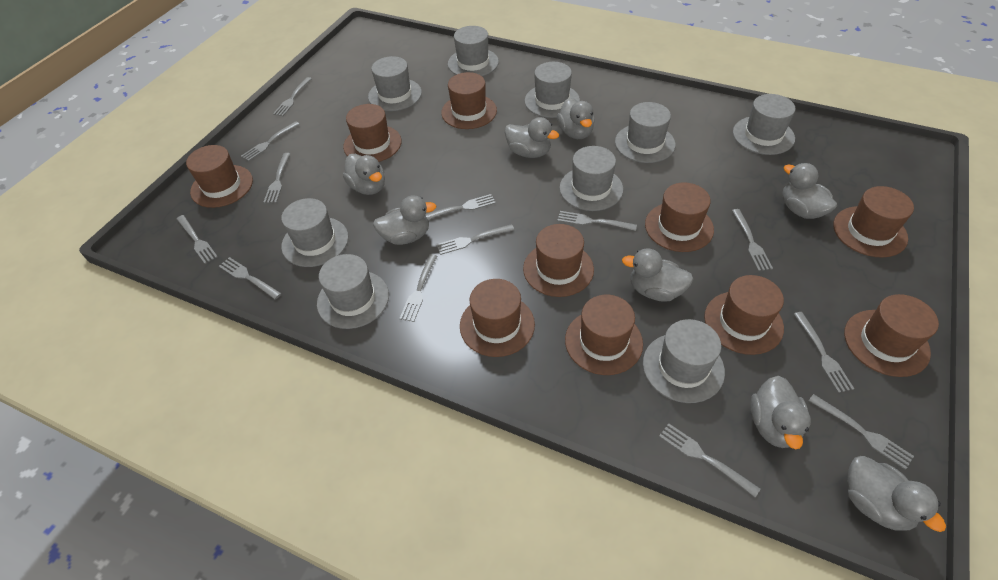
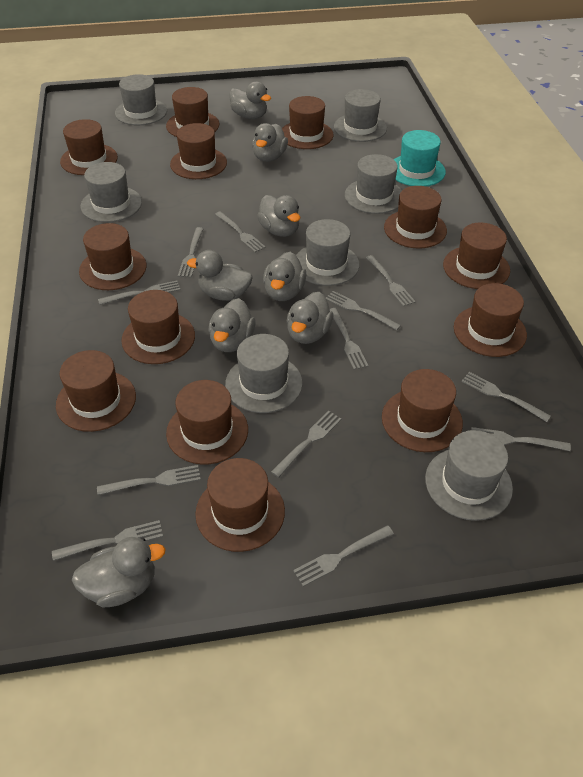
brown hat: [186,145,253,208] [343,104,402,162] [441,72,497,129] [460,279,535,357] [523,224,594,297] [565,295,643,375] [645,183,714,252] [704,275,784,355] [833,186,914,258] [844,294,939,377] = 10 -> [56,350,136,432] [60,119,118,175] [79,223,146,290] [121,290,195,364] [166,87,219,137] [166,380,248,465] [170,123,227,179] [195,458,285,552] [282,96,333,149] [382,369,463,452] [384,186,447,249] [443,222,510,289] [454,283,527,357] = 13
grey fork: [177,215,218,264] [219,257,281,299] [241,121,300,161] [264,153,290,203] [273,77,312,116] [399,254,437,322] [425,194,496,219] [436,224,514,255] [557,211,637,231] [659,423,760,497] [732,209,773,271] [794,312,854,393] [809,394,914,470] = 13 -> [52,520,163,561] [97,465,201,495] [98,280,181,305] [178,227,203,278] [215,211,266,253] [271,411,342,478] [293,525,394,587] [326,291,401,330] [330,308,369,370] [366,255,416,307] [461,372,551,422] [471,427,571,451] = 12
grey hat: [281,198,348,267] [317,254,389,329] [368,56,422,111] [448,26,499,76] [525,62,580,118] [559,146,623,211] [615,102,676,163] [643,319,725,403] [733,94,796,155] = 9 -> [80,162,142,222] [115,74,167,125] [225,334,303,413] [296,219,360,286] [334,89,387,142] [345,154,402,214] [425,430,513,521] = 7
turquoise hat: none = 0 -> [394,130,446,186] = 1

